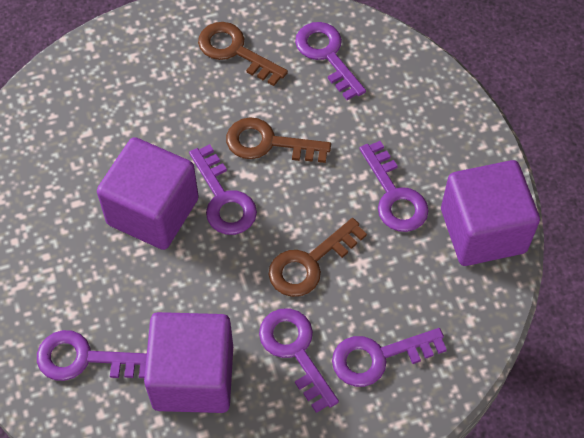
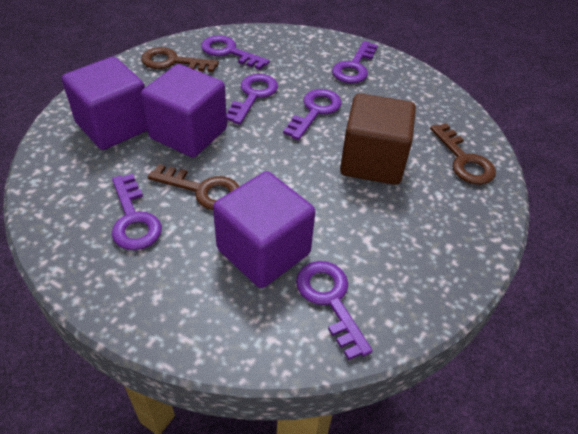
brown cube: none = 0 -> [340,93,416,185] = 1

